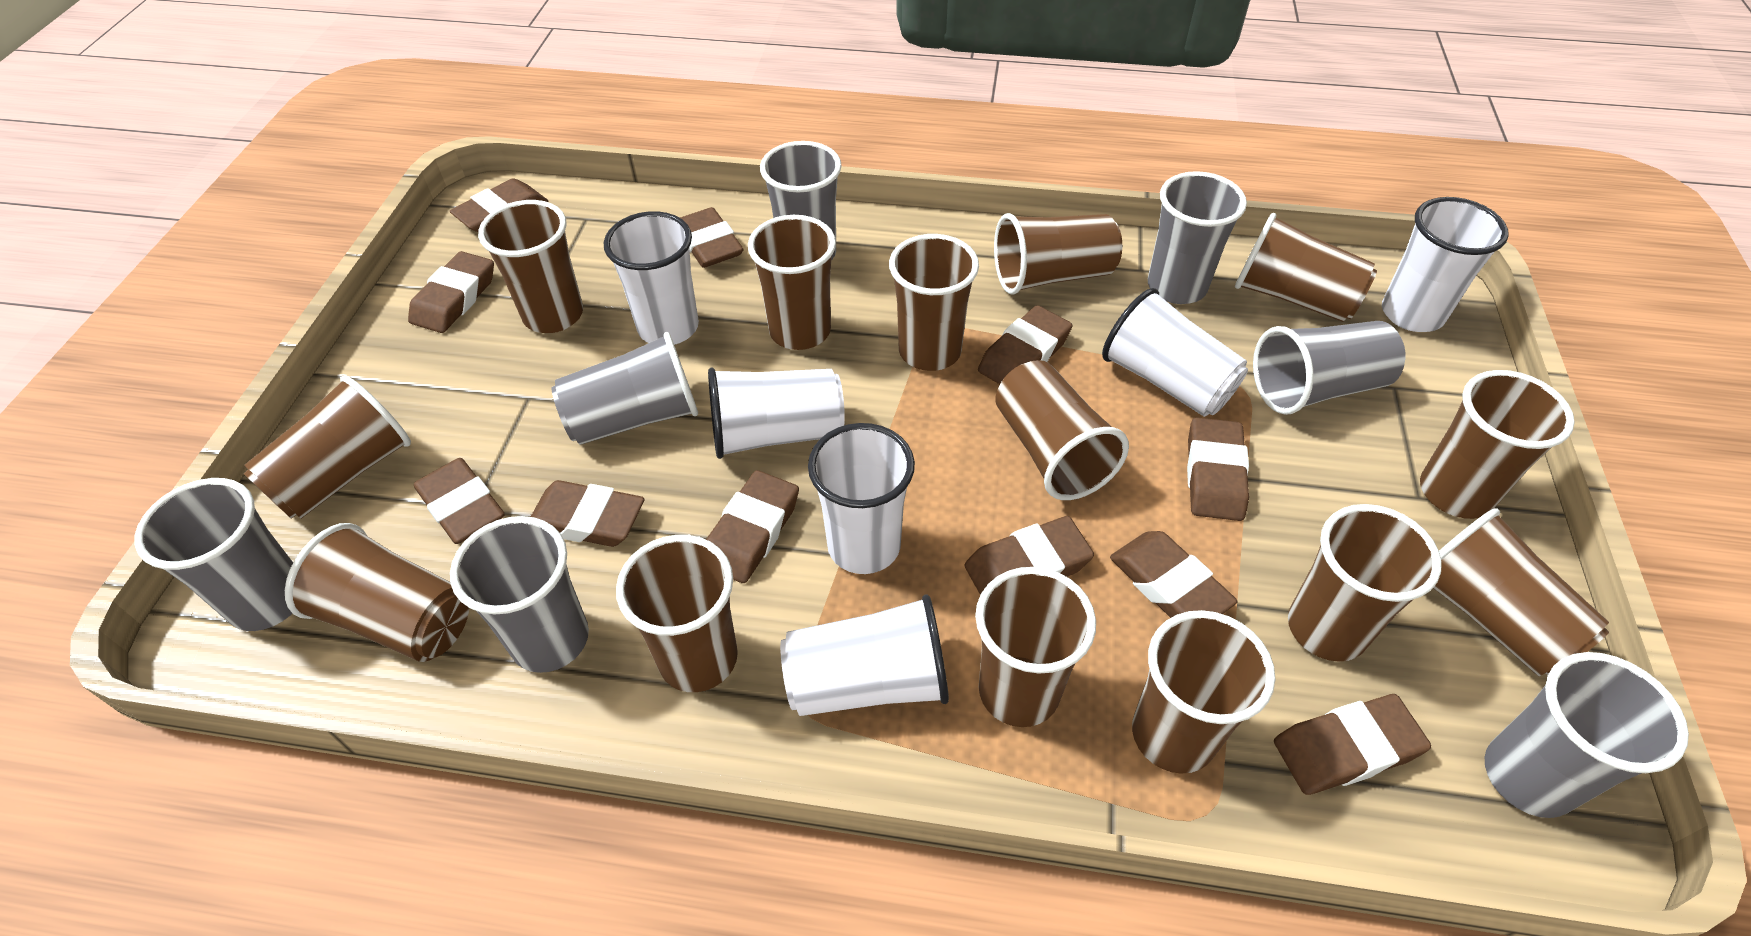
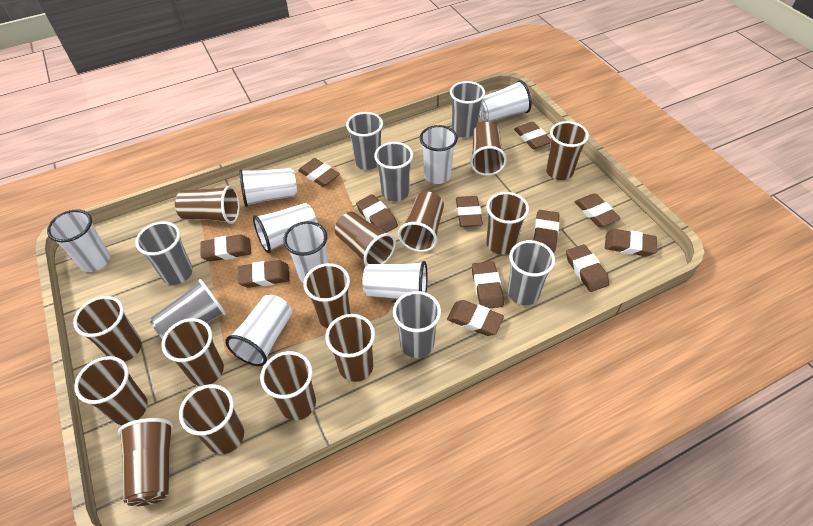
brown eraser: [408,251,494,333] [414,458,505,544] [450,178,548,232] [531,480,645,547] [680,207,743,268] [706,470,799,583] [965,516,1094,595] [978,305,1072,384] [1110,531,1238,618] [1187,417,1249,521] [1274,694,1431,795] = 11 -> [200,234,251,262] [238,260,289,288] [298,158,340,187] [356,194,398,233] [447,300,504,336] [456,196,483,227] [472,261,504,308] [514,122,551,149] [533,210,559,253] [566,244,609,292] [575,193,621,227] [605,229,657,256] = 12
white cup: [604,211,699,345] [708,368,845,459] [780,594,949,716] [808,423,915,574] [1102,288,1248,417] [1382,197,1509,332] = 6 -> [47,209,110,272] [225,295,292,366] [239,168,297,207] [253,203,317,253] [283,221,328,283] [362,261,427,299] [420,125,458,184] [480,80,532,122] = 8

